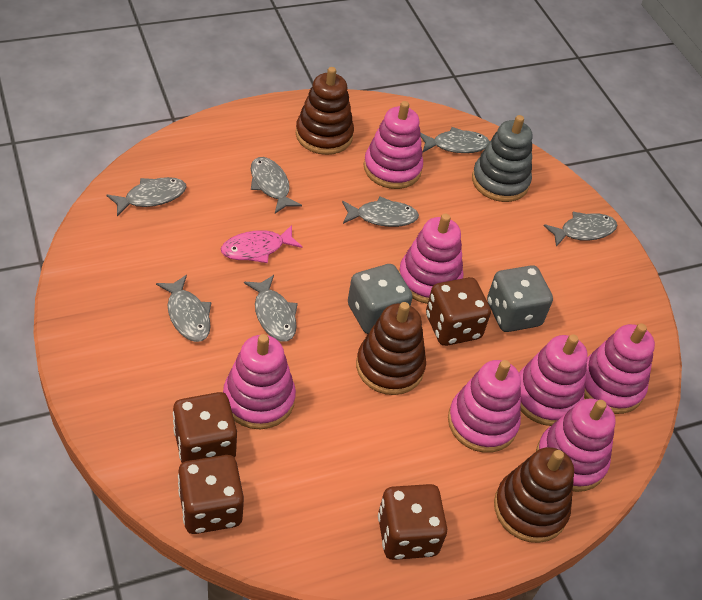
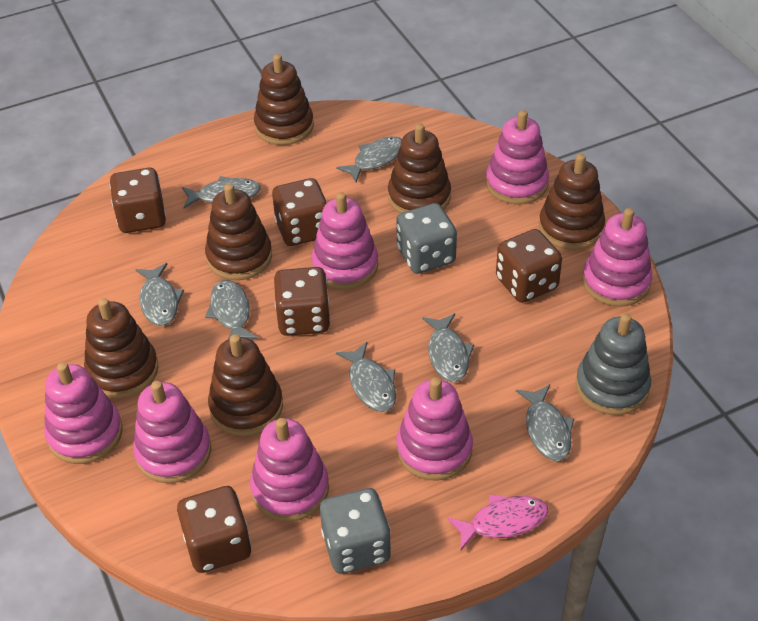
brown dice: [173,392,237,463] [178,455,244,534] [378,484,447,560] [426,277,491,346] = 4 -> [110,168,166,233] [177,486,251,573] [272,178,327,246] [274,267,330,336] [496,229,562,303] = 5
brown stacking toy: [296,67,354,155] [356,302,426,395] [494,447,574,543] = 3 -> [84,298,159,398] [205,184,272,280] [208,334,283,436] [254,54,314,145] [388,123,451,213] [539,154,605,250] = 6

